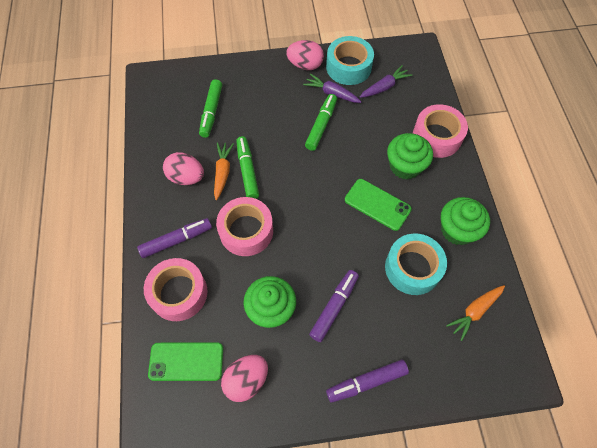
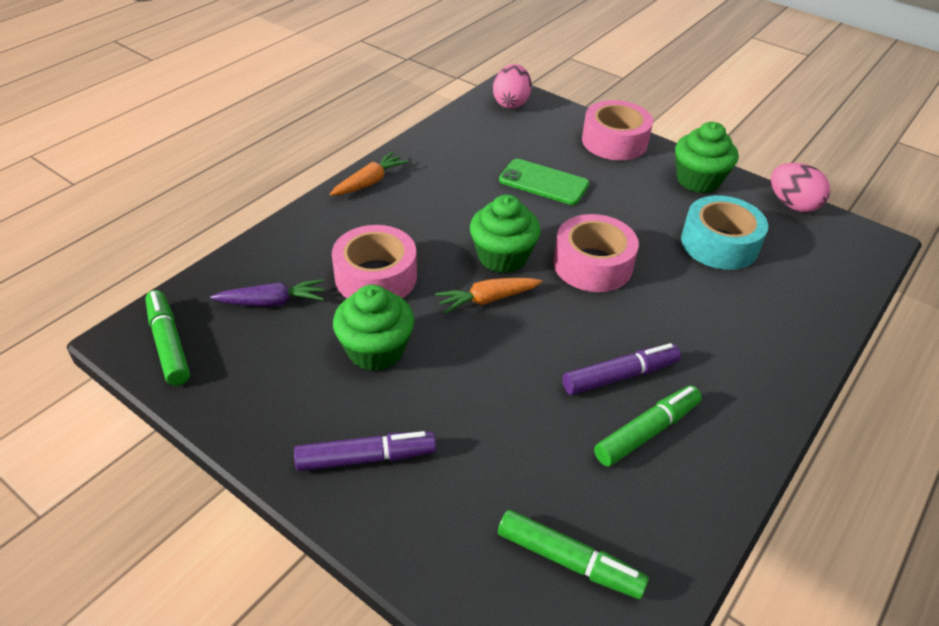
green phone: [148,342,223,381] [345,179,412,231] = 2 -> [499,159,589,205] = 1
pink egg: [163,152,204,185] [221,355,268,402] [286,40,324,70] = 3 -> [493,64,532,109] [771,163,831,212] = 2
purple carrot: [303,74,361,103] [360,65,412,98] = 2 -> [210,279,324,307] = 1
purple marker: [137,218,212,258] [309,270,359,342] [326,360,409,403] = 3 -> [294,431,436,471] [562,343,681,395] = 2
turquoise tape: [326,36,374,85] [385,234,447,295] = 2 -> [681,195,768,270] = 1

